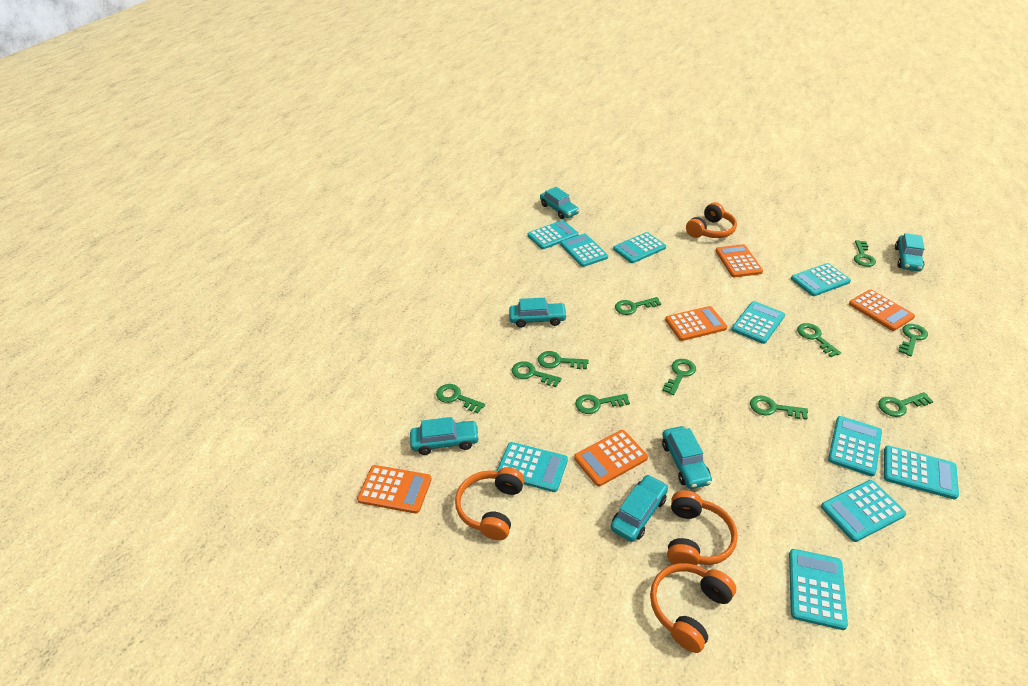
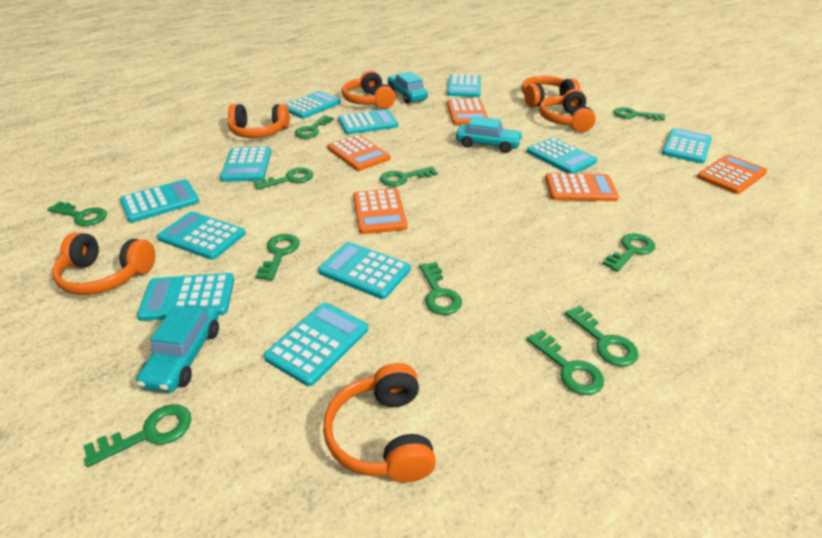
orange headphones: [455,467,525,540] [650,563,736,653] [667,490,738,565] [686,202,737,238] = 4 -> [52,232,155,295] [228,104,290,138] [323,363,436,483] [342,71,395,109] [521,76,580,107] [539,89,596,132] = 6
turquoise calculator: [497,442,568,492] [528,220,579,249] [560,234,608,267] [613,232,666,263] [731,301,785,344] [789,549,848,630] [791,263,851,296] [821,480,906,542] [828,416,882,476] [884,446,959,499] = 10 -> [120,179,200,223] [137,273,234,321] [157,211,246,260] [220,147,271,182] [264,303,368,386] [285,91,341,119] [318,242,411,299] [338,109,398,134] [447,74,481,97] [527,137,597,173] [662,128,712,164] = 11
turquoise car: [410,417,480,455] [509,298,567,327] [540,187,579,219] [611,474,668,542] [662,426,712,489] [895,233,925,271] = 6 -> [136,305,219,392] [388,71,428,104] [456,116,523,153] = 3

